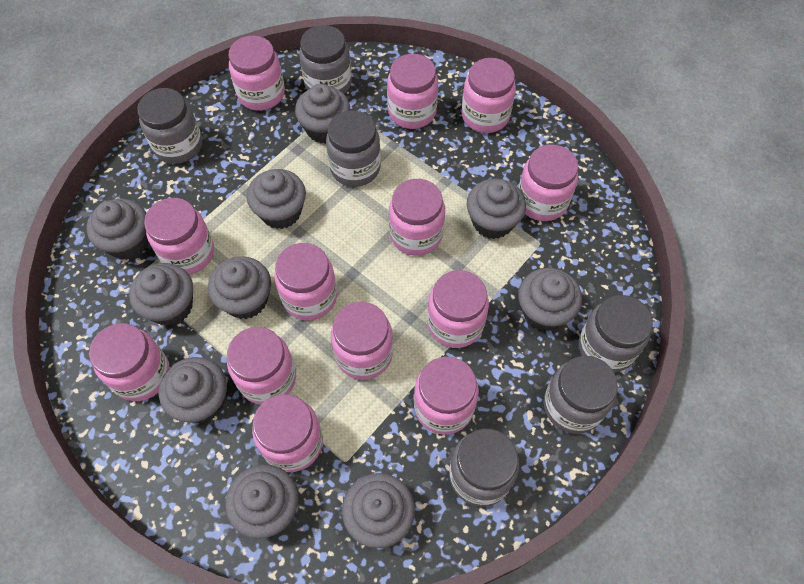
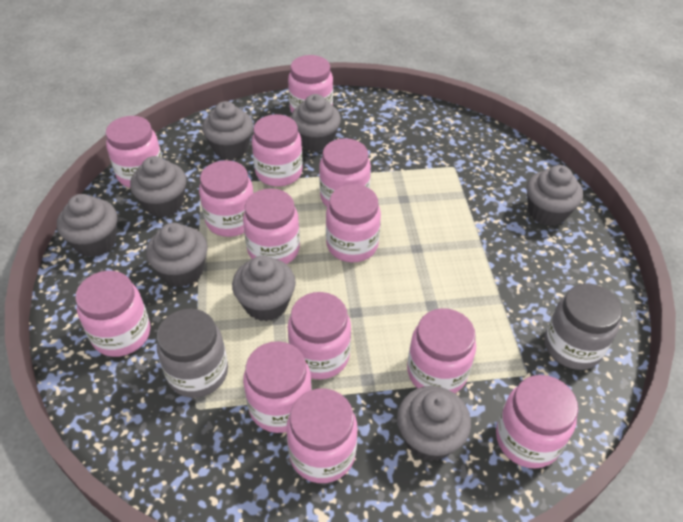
grey cupcake: [86,199,148,260] [129,263,193,326] [159,357,227,423] [208,256,271,319] [225,464,298,539] [247,169,306,229] [295,84,350,144] [342,473,415,548] [467,179,526,239] [518,268,582,331] = 10 -> [57,194,117,257] [130,156,186,217] [146,223,208,287] [202,101,253,160] [232,256,296,321] [291,94,341,152] [397,386,471,461] [527,165,583,226] = 8
grey jar: [137,88,202,164] [299,25,352,94] [326,110,381,187] [449,429,519,507] [544,356,618,434] [579,295,653,373] = 6 -> [157,309,228,398] [545,284,622,370] = 2

